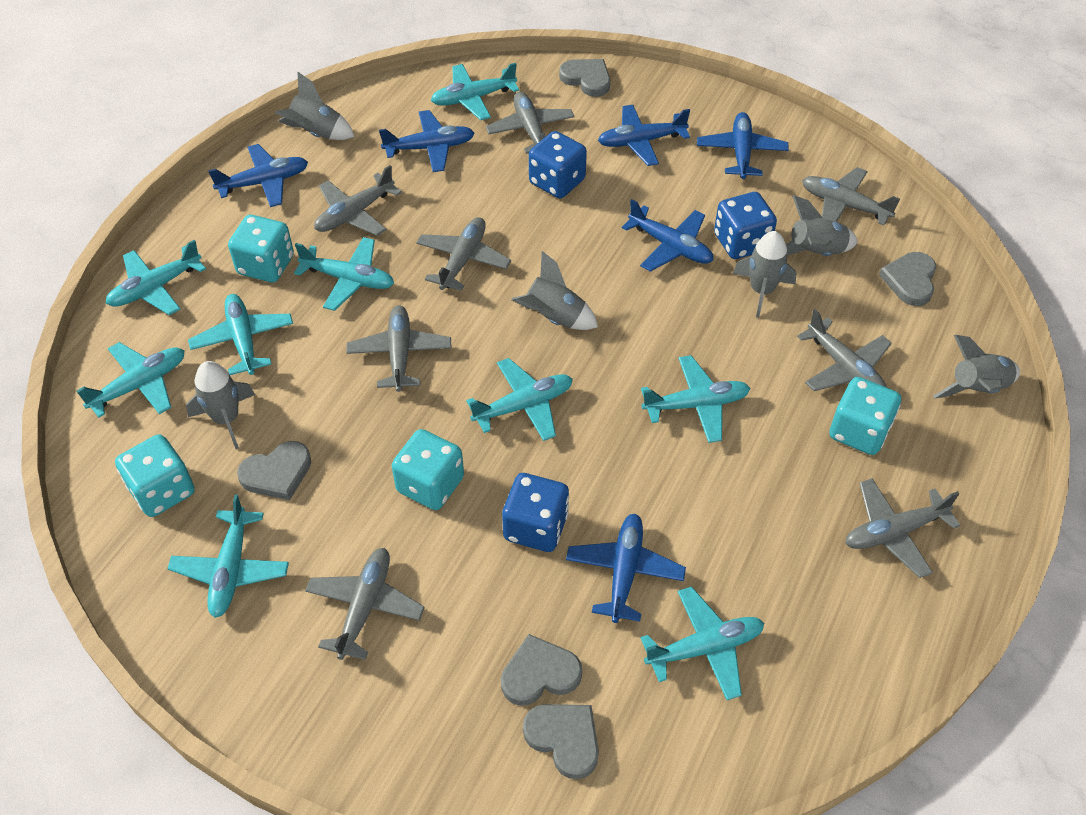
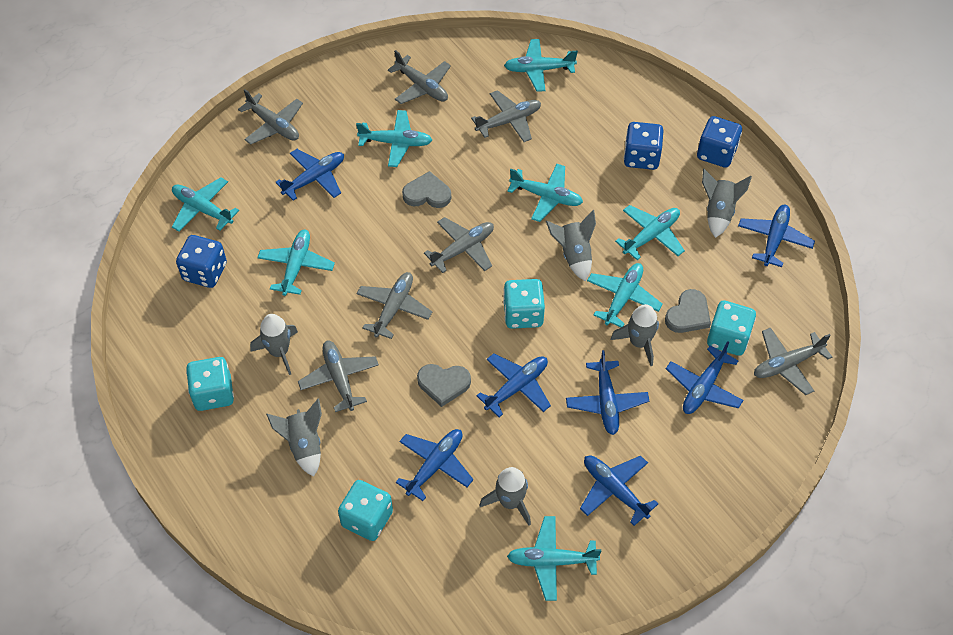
blue plane: [208,144,308,207] [379,110,474,172] [566,514,686,623] [598,105,690,166] [622,199,713,272] [697,112,789,179] = 6 -> [275,149,344,201] [396,429,474,501] [476,353,551,417] [566,350,649,435] [580,456,658,526] [666,341,743,414] [738,205,815,267] = 7
grey heart: [237,441,311,500] [501,634,582,706] [523,704,599,779] [559,59,610,97] [879,252,936,306] = 5 -> [402,171,451,208] [417,364,471,407] [665,289,711,333] = 3
grey plane: [305,548,425,660] [314,165,402,236] [346,305,451,392] [416,217,511,291] [486,92,574,154] [797,309,892,391] [802,167,900,225] [845,479,960,578] = 8 -> [238,89,303,145] [298,341,379,412] [356,272,432,339] [388,50,451,104] [424,217,494,273] [471,90,541,142] [754,328,832,395] = 7
turquoise plane: [76,342,185,418] [106,240,206,315] [168,495,289,618] [188,294,293,375] [294,237,394,311] [431,63,519,120] [466,358,573,441] [641,355,750,443] [641,586,764,700] = 9 -> [172,177,239,231] [257,230,335,296] [356,110,432,167] [504,39,578,92] [507,164,583,222] [507,516,601,601] [587,263,663,327] [615,205,685,260] = 8

